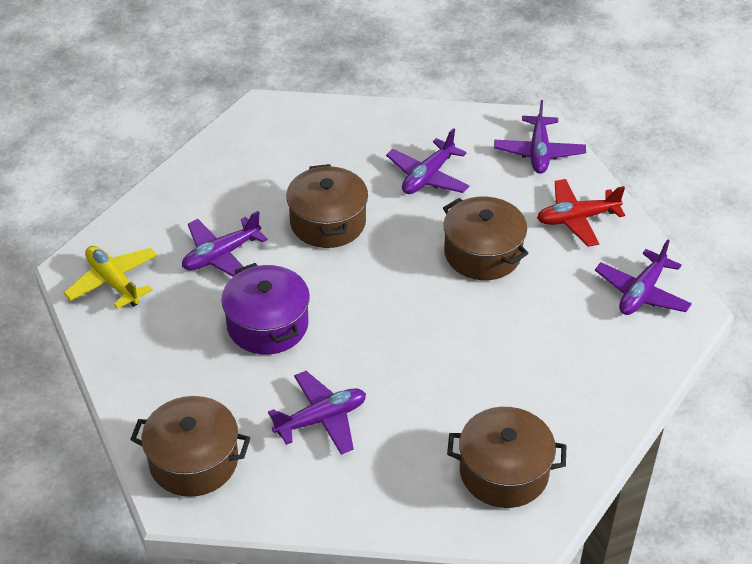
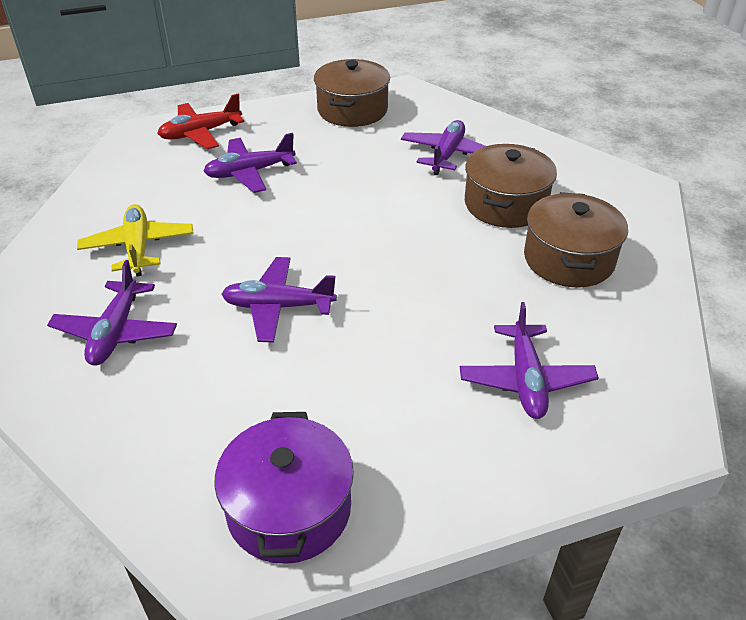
brown pot: [130,396,250,497] [286,164,368,248] [443,196,529,280] [447,407,566,508] = 4 -> [314,59,390,127] [465,144,557,228] [524,192,628,287] = 3

